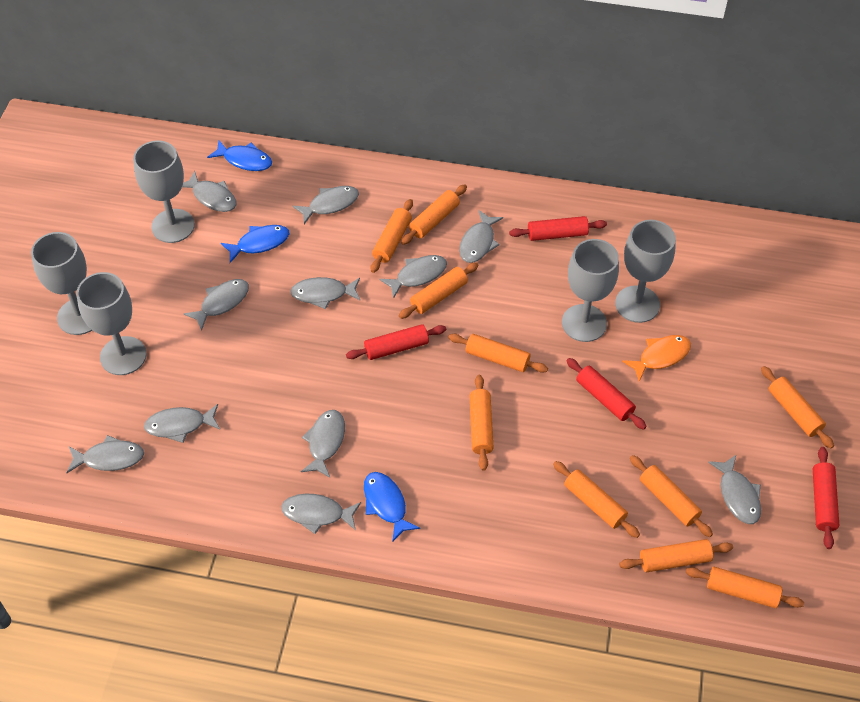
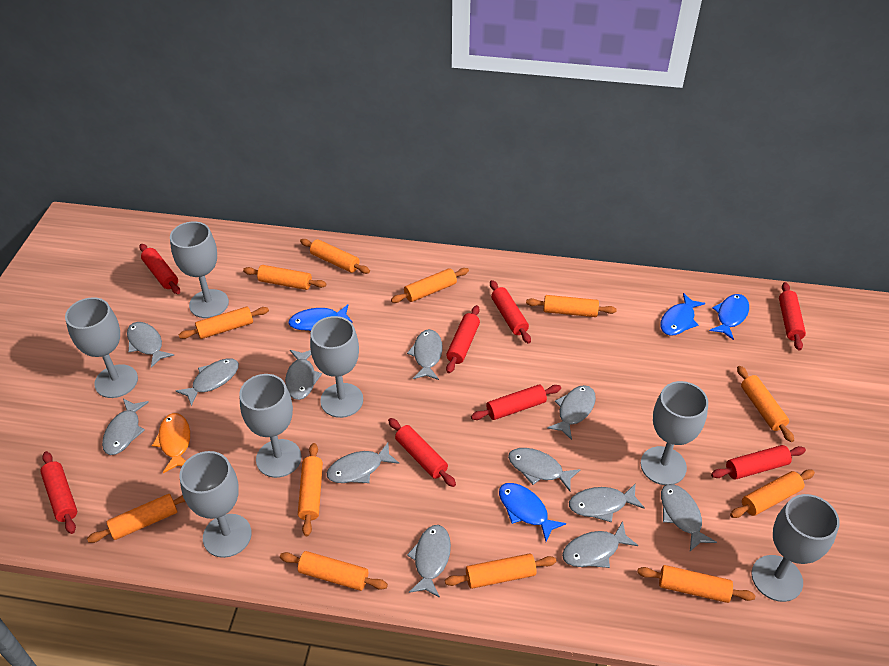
blue fish: [207,140,272,171] [221,225,289,263] [364,472,420,542] = 3 -> [288,305,352,331] [499,483,566,541] [660,293,705,336] [709,294,749,340] = 4
grey fish: [66,435,144,473] [144,404,220,443] [182,171,236,212] [184,279,249,331] [281,494,361,534] [290,277,361,309] [293,186,359,224] [301,410,345,478] [380,255,447,299] [459,210,503,263] [708,455,761,524] = 11 -> [102,399,149,455] [127,322,174,368] [176,358,239,406] [285,350,322,400] [327,443,399,483] [407,329,443,380] [407,525,451,598] [508,448,581,491] [547,385,596,440] [562,521,638,568] [569,484,645,522] [661,484,717,551] = 12
grey goblet: [31,232,92,335] [76,272,147,375] [133,141,195,243] [562,239,619,342] [615,220,676,323] = 5 -> [65,297,138,398] [170,221,229,318] [179,451,252,558] [239,374,301,478] [310,316,363,418] [641,381,708,485] [751,494,840,602] = 7
orange rolling pin: [371,199,413,273] [399,262,479,319] [401,184,467,245] [448,334,548,373] [470,375,494,471] [553,461,640,538] [619,539,733,572] [630,455,713,537] [686,567,804,608] [761,366,834,449] = 10 -> [87,494,186,543] [179,306,269,339] [243,265,326,290] [280,551,388,591] [298,443,323,536] [300,239,370,274] [391,268,469,303] [445,553,556,589] [526,295,617,317] [637,565,755,603] [730,469,815,518] [737,366,794,442] = 12
red rolling pin: [346,324,446,360] [509,216,607,241] [566,358,647,430] [813,447,839,549] = 4 -> [40,451,77,534] [139,244,180,294] [388,418,456,487] [446,305,480,373] [471,385,561,420] [490,280,531,344] [711,445,806,480] [779,282,806,350] = 8

